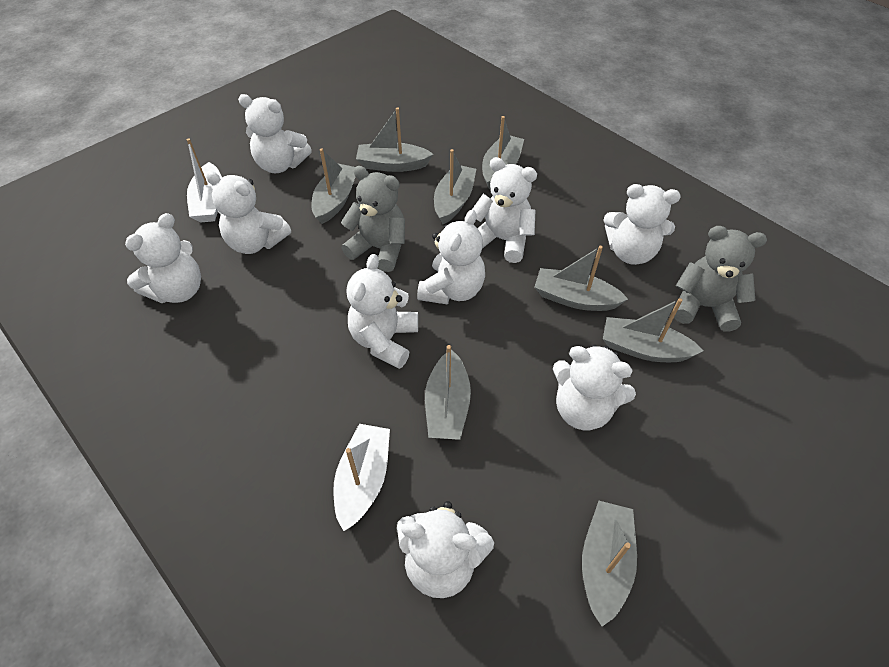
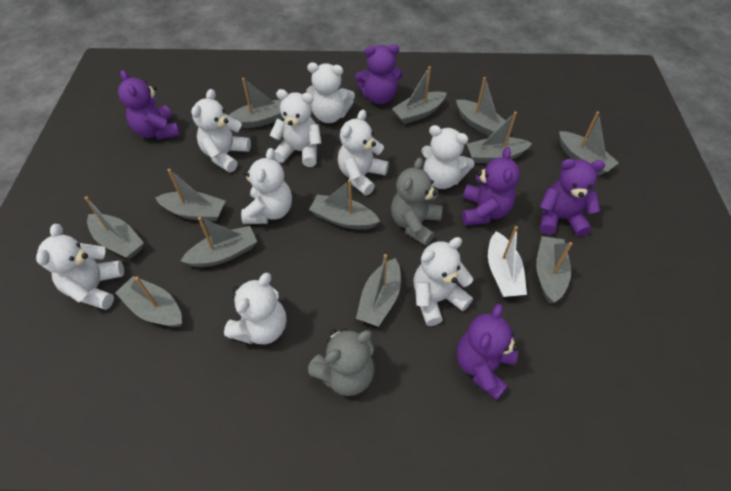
grey boat: [312,148,356,224] [356,107,433,172] [425,345,471,440] [434,149,476,225] [482,116,524,189] [534,246,628,311] [582,501,637,626] [603,298,703,362] = 8 -> [85,197,144,259] [115,276,182,327] [155,169,225,221] [181,217,257,267] [228,78,283,128] [309,179,380,230] [356,254,401,327] [392,66,446,124] [456,77,505,136] [467,112,532,163] [536,236,573,303] [559,111,619,175] = 12
purple teddy bear: none = 0 -> [118,70,180,140] [355,44,403,104] [457,304,519,400] [462,147,520,226] [540,159,605,237] = 5
white boat: [186,138,222,223] [333,424,390,531] = 2 -> [488,226,527,297] = 1

